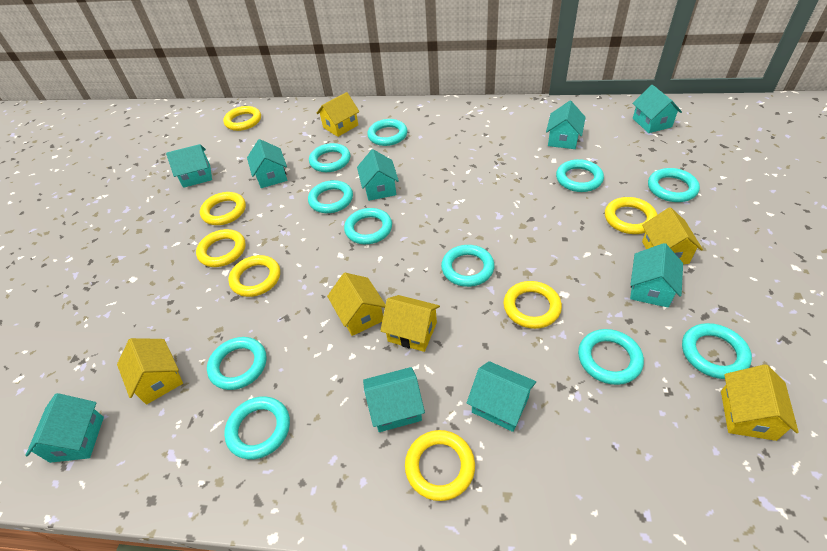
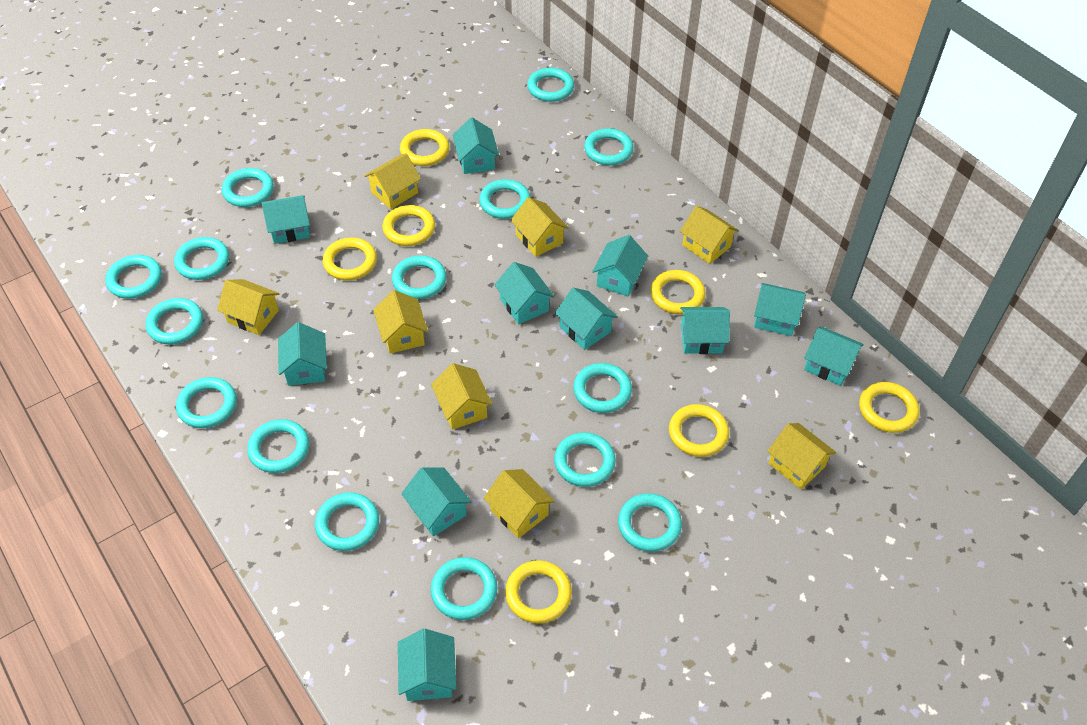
turquoise house: [26,393,104,463] [166,144,212,188] [247,139,288,188] [357,149,399,201] [363,367,425,432] [467,361,536,432] [546,101,586,149] [630,243,683,308] [632,85,682,133] = 9 -> [262,195,310,244] [278,322,327,386] [398,629,456,701] [401,467,471,536] [452,118,499,174] [494,262,555,324] [555,288,618,350] [592,235,648,296] [680,307,730,354] [754,283,806,336] [804,326,864,386] = 11
turquoise ring: [207,337,267,390] [224,396,290,460] [308,180,353,213] [309,143,350,172] [344,208,392,244] [367,119,407,146] [441,245,495,287] [556,159,604,192] [578,329,644,385] [648,168,700,202] [682,323,752,379] = 11 -> [105,255,162,299] [145,298,203,344] [174,237,229,280] [176,377,237,428] [222,168,274,207] [247,419,309,473] [315,492,379,551] [392,255,447,299] [431,557,498,620] [479,179,531,219] [527,67,574,102] [554,432,616,487] [573,363,632,413] [584,128,634,165] [618,493,682,552] = 15
yellow house: [117,338,183,405] [316,92,360,137] [327,273,386,336] [380,295,440,352] [642,207,703,264] [721,364,799,441] = 6 -> [217,279,280,335] [364,153,421,209] [373,290,428,354] [431,363,492,430] [484,469,555,538] [511,197,569,257] [680,206,739,264] [767,423,836,489] = 8

